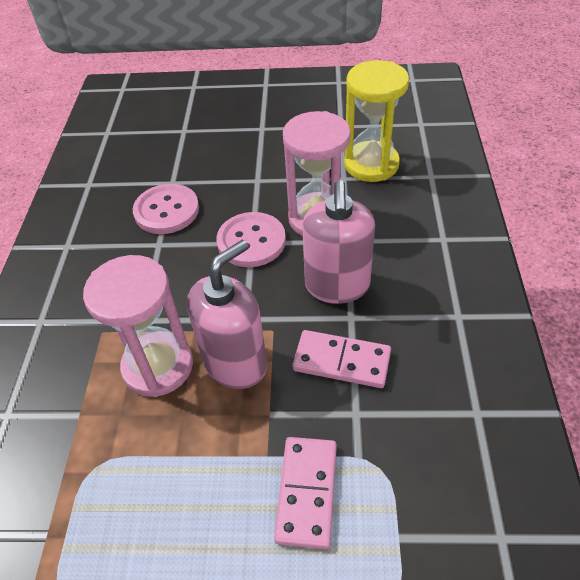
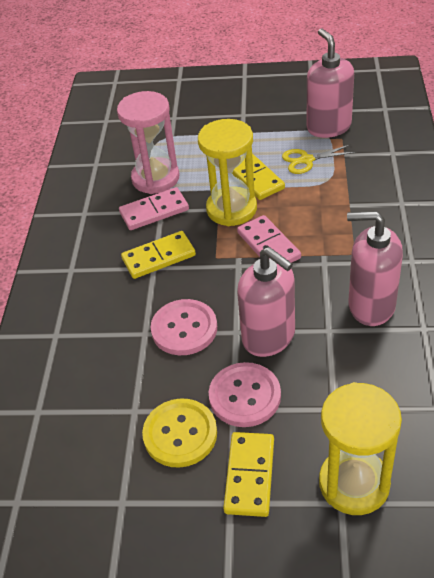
pink hourglass: [83,255,193,397] [283,111,351,236] = 2 -> [117,91,179,194] = 1
pink soap dispenser: [187,240,267,389] [302,180,375,304] = 2 -> [237,247,295,357] [307,28,354,138] [347,211,403,326] = 3
yellow button: none = 0 -> [142,398,217,468] = 1
yellow domino: none = 0 -> [121,231,196,279] [223,432,274,517] [232,153,285,200] = 3
yellow hourglass: [344,60,409,182] = 1 -> [198,119,257,226] [319,382,402,515] = 2
yellow scissors: none = 0 -> [282,144,357,174] = 1

